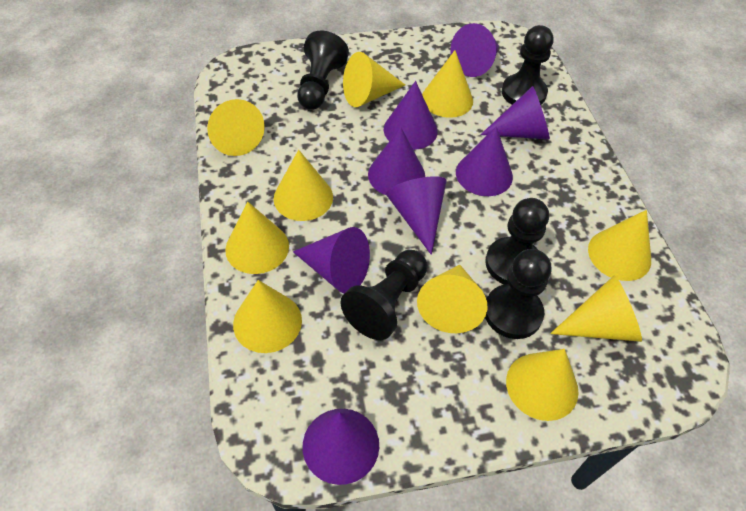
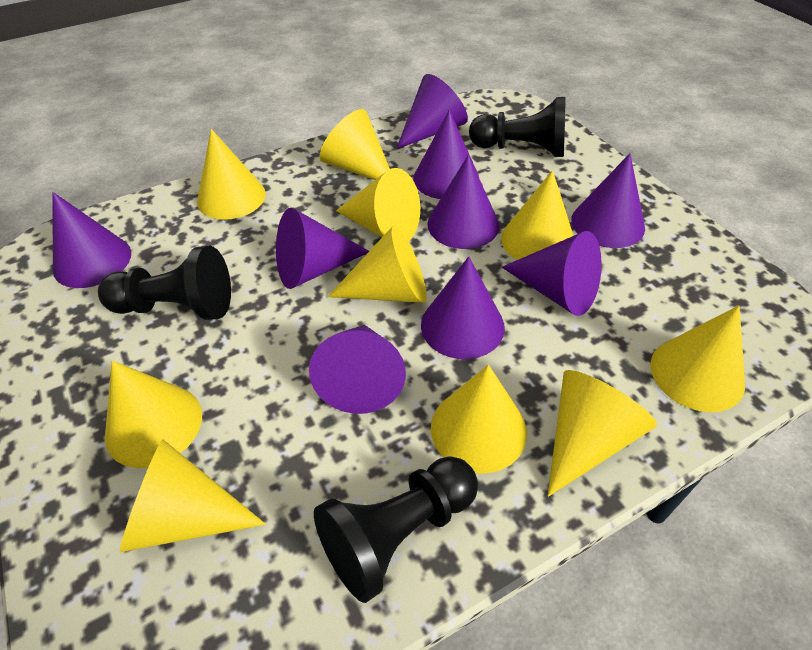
black pawn: [297,31,349,110] [341,250,427,340] [485,198,549,284] [485,249,551,339] [502,25,553,105] = 5 -> [98,246,231,320] [314,456,478,603] [469,97,566,157] = 3
purple cone: [293,227,370,294] [303,409,379,485] [368,127,425,195] [384,81,438,150] [386,176,446,255] [451,23,499,77] [456,126,513,196] [480,86,550,140] = 8 -> [52,192,131,288] [276,208,369,289] [309,325,406,414] [396,74,468,149] [413,110,479,199] [421,256,505,359] [427,155,499,249] [502,231,602,316] [571,153,645,248] = 9

